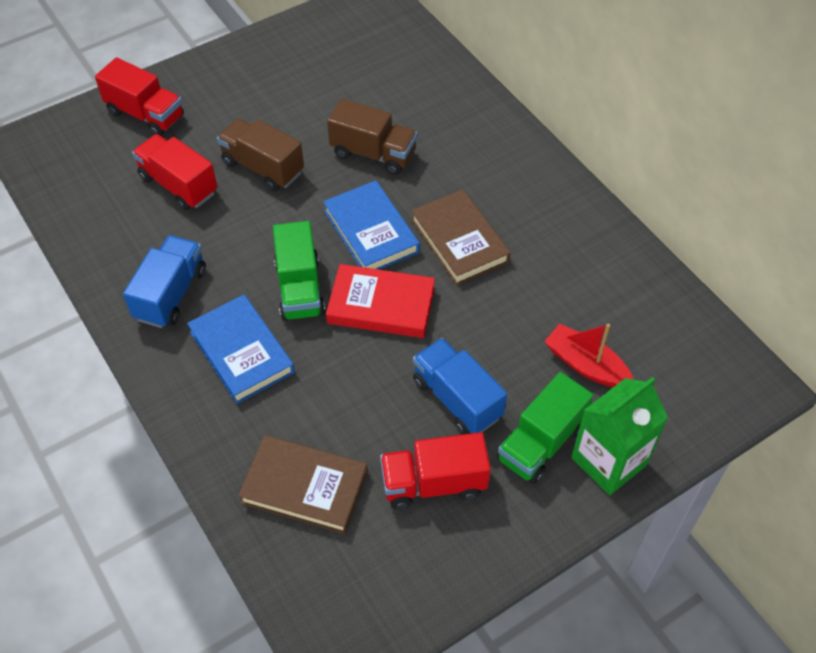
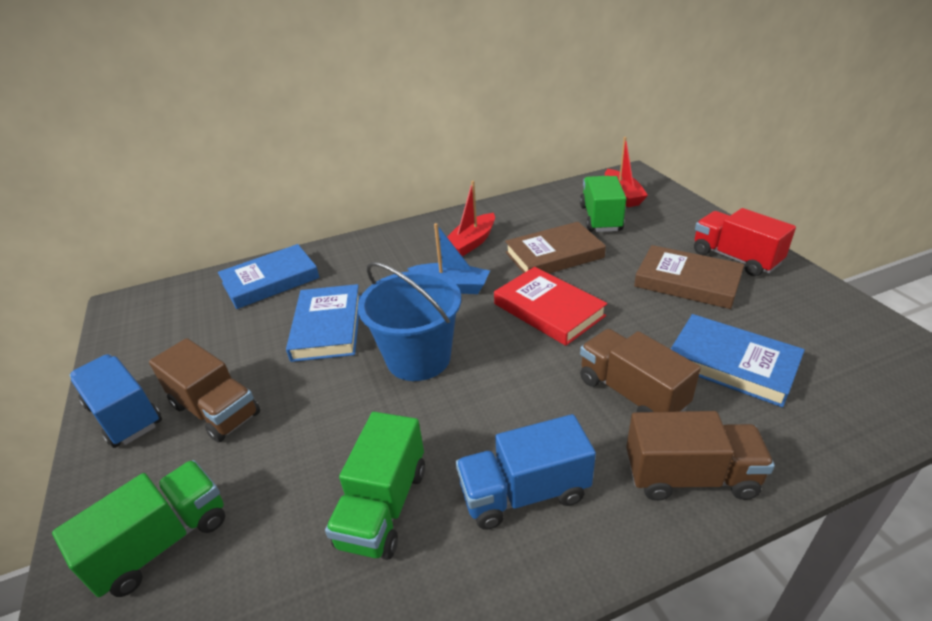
blue boat: none = 0 -> [407,223,490,294] = 1
blue book: [187,295,295,404] [323,180,420,270] = 2 -> [218,244,320,309] [286,284,361,362] [671,314,805,408] = 3
blue bucket: none = 0 -> [358,262,461,381] = 1
brown truck: [217,118,304,191] [327,99,417,175] = 2 -> [149,338,260,442] [580,329,701,412] [626,411,775,501] = 3
green carton: [571,377,668,495] = 1 -> none = 0
green truck: [273,221,325,321] [497,372,593,484] = 2 -> [52,460,225,597] [325,412,425,560] [580,176,626,232] = 3
red boat: [544,324,633,388] = 1 -> [447,181,495,257] [605,137,648,207] = 2
red truck: [95,57,184,136] [132,134,217,211] [380,432,491,509] = 3 -> [694,208,796,276] = 1

